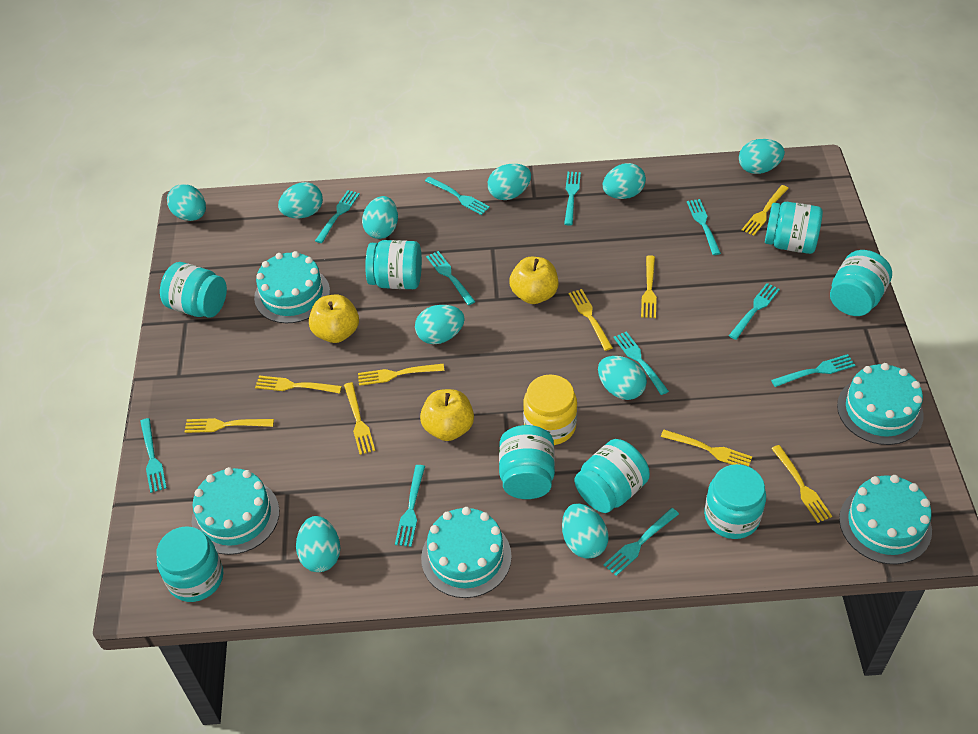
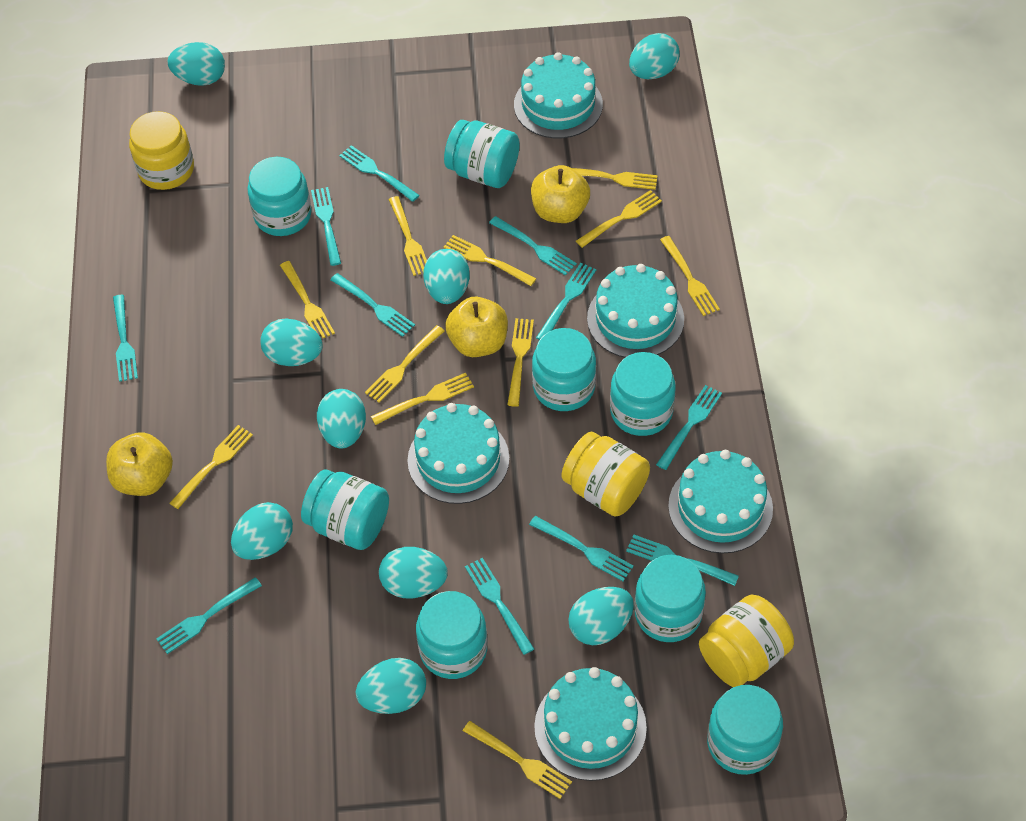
turquoise egg: [167,184,206,221] [278,182,323,218] [296,516,340,572] [362,196,398,239] [415,305,465,344] [488,164,531,200] [562,504,609,559] [598,356,647,400] [603,163,646,199] [739,139,785,174] = 10 -> [168,42,225,86] [231,502,293,560] [260,318,323,366] [317,389,366,448] [356,658,426,714] [379,547,448,598] [423,249,470,304] [568,587,634,645] [629,33,680,79] = 9
yellow fork: [185,418,274,433] [255,376,342,393] [344,382,375,455] [358,364,444,386] [569,289,613,351] [641,255,657,318] [661,430,752,466] [742,185,789,236] [771,445,832,523] = 9 -> [170,425,253,509] [280,261,335,338] [365,325,444,403] [371,373,474,425] [388,196,427,276] [443,235,536,286] [463,721,572,799] [507,318,534,407] [572,168,658,190] [576,190,662,248] [660,236,720,316] = 11
yellow jar: [523,375,577,445] = 1 -> [129,111,194,190] [562,432,650,517] [699,594,794,687] = 3

